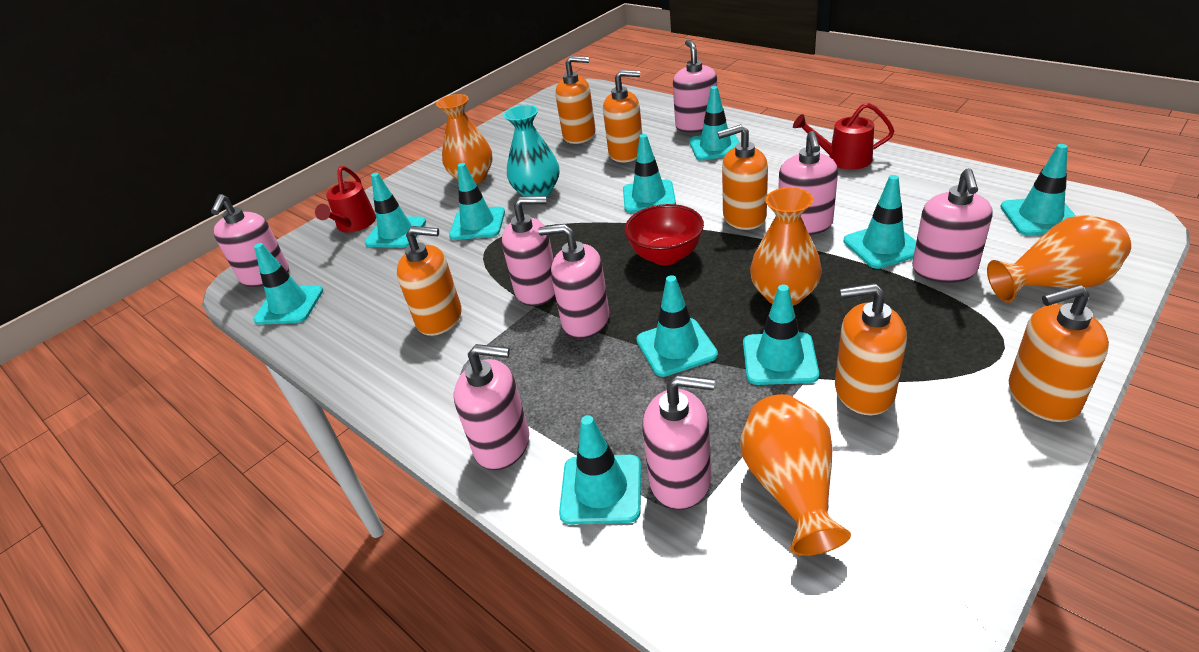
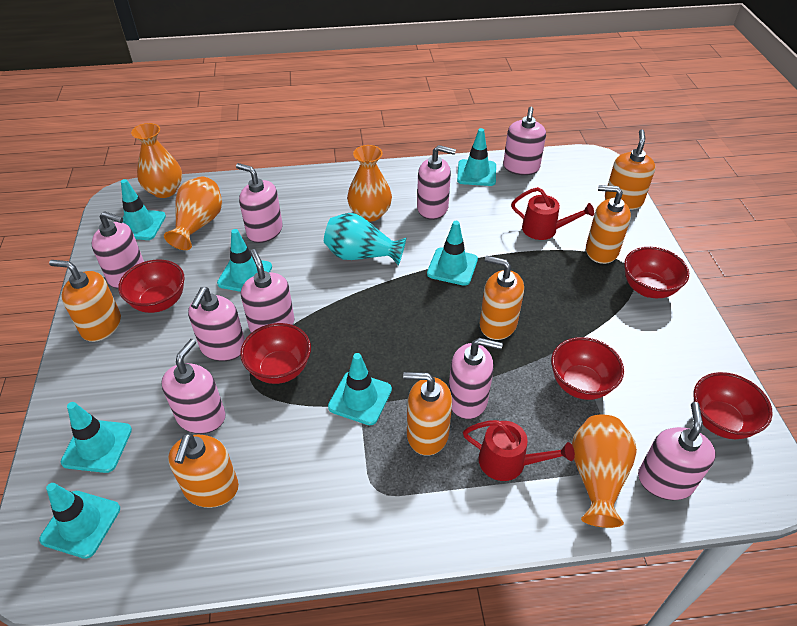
pink soap dispenser: [211,194,289,287] [454,344,529,470] [502,196,555,306] [538,224,610,339] [642,375,715,510] [673,40,717,133] [778,131,838,235] [912,168,993,283] = 8 -> [91,211,144,289] [161,339,226,434] [188,287,245,361] [236,163,283,243] [241,249,295,333] [417,145,456,220] [449,338,503,419] [503,107,546,175] [638,402,716,500] = 9
red bowl: [624,204,704,265] = 1 -> [118,260,184,313] [240,323,311,384] [551,337,624,400] [624,247,689,298] [694,372,773,439] = 5
turquoise traffic cone: [253,243,323,325] [365,173,426,248] [449,163,505,240] [559,415,641,524] [623,134,676,213] [636,275,718,377] [689,86,740,161] [743,285,819,385] [844,175,916,269] [1000,144,1076,235] = 10 -> [39,483,120,559] [61,402,132,473] [121,179,166,240] [217,229,272,292] [328,353,392,425] [427,221,478,286] [457,128,496,186] = 7

